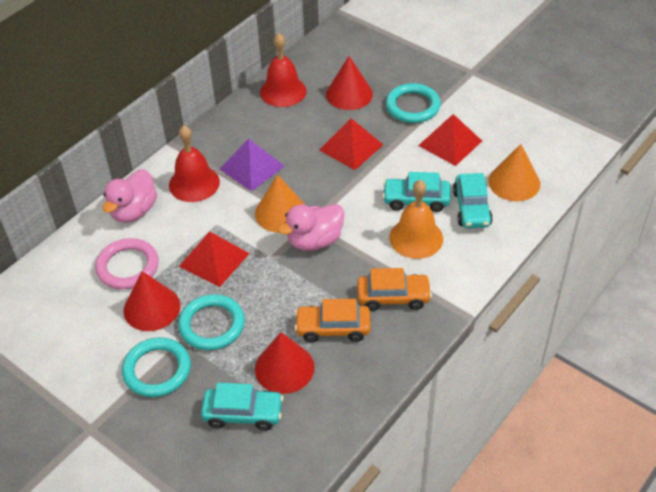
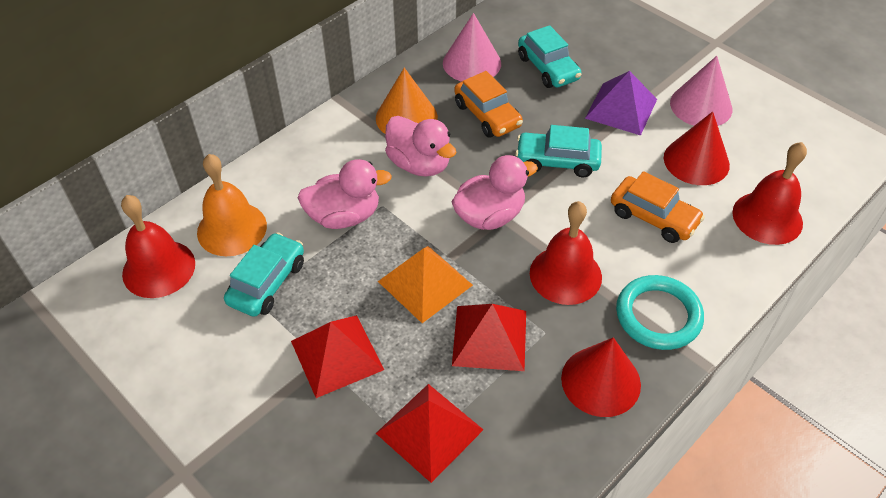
orange cone: [255,175,305,233] [488,144,540,201] = 2 -> [376,68,438,134] = 1
orange pyramid: none = 0 -> [378,246,473,323] = 1
pink cone: none = 0 -> [443,13,501,82] [670,56,732,126] = 2
pink duck: [103,169,157,223] [278,204,344,251] = 2 -> [298,159,392,229] [385,116,457,177] [452,155,538,230] = 3
pink ring: [95,238,159,289] = 1 -> none = 0
red bell: [169,125,220,202] [260,33,307,107] = 2 -> [121,195,195,298] [530,201,602,305] [733,142,807,245] = 3
red cone: [124,271,180,331] [255,332,315,394] [326,56,373,110] = 3 -> [561,337,641,417] [664,111,730,185] = 2
turquoise ring: [122,337,191,397] [178,294,245,350] [386,83,441,123] = 3 -> [616,275,704,350] = 1

